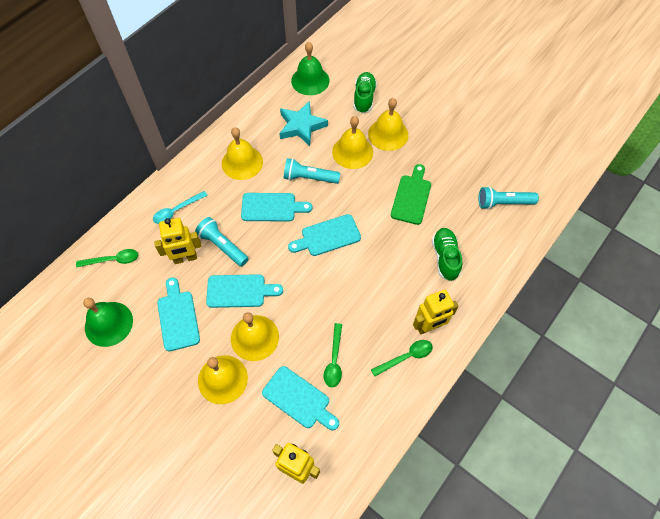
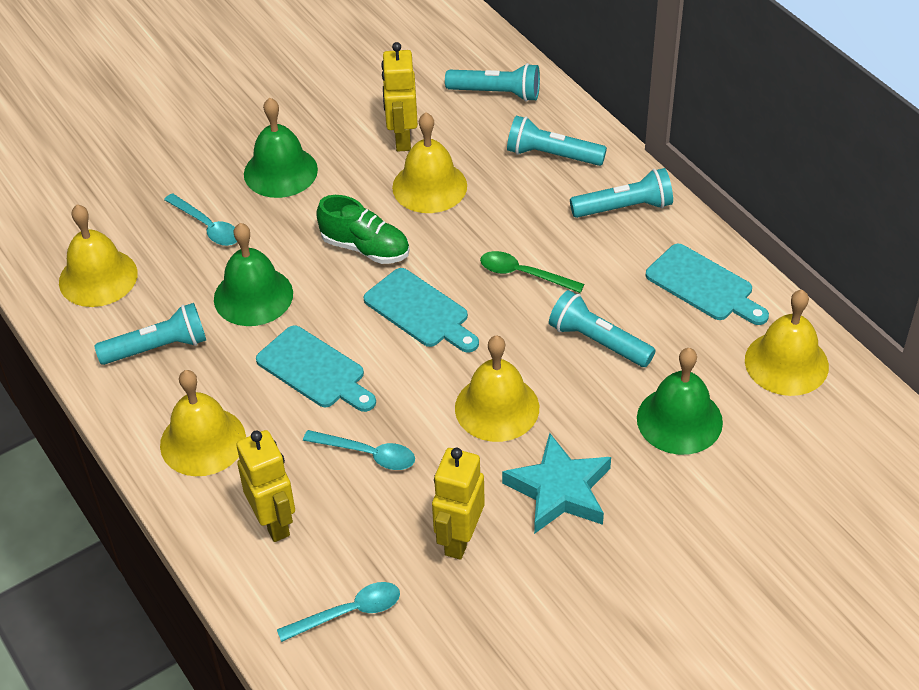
green bell: [83,298,133,347] [291,42,329,95] = 2 -> [214,223,293,326] [244,98,318,198] [637,348,723,455] = 3
green cutting board: [391,164,431,225] = 1 -> none = 0
green shoe: [353,72,377,113] [432,228,462,281] = 2 -> [316,195,409,264] = 1
green spoon: [76,249,138,267] [324,323,342,387] [371,340,433,377] = 3 -> [480,251,584,293] = 1
turquoise cutting board: [157,277,200,351] [206,274,283,308] [241,193,313,222] [262,366,339,430] [288,214,361,256] = 5 -> [256,325,376,412] [364,268,479,353] [646,244,769,325] = 3
turquoise flashlight: [195,217,248,267] [284,158,340,184] [479,186,539,209] = 3 -> [94,303,206,365] [445,63,540,102] [507,116,607,166] [549,290,656,367] [570,168,673,218] = 5
turquoise spoon: [153,191,208,224] = 1 -> [164,193,237,246] [277,582,400,642] [303,430,415,470] = 3

